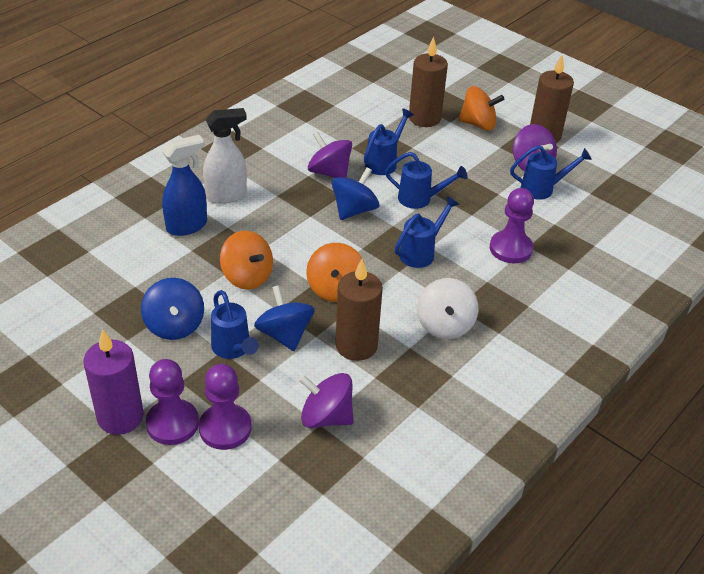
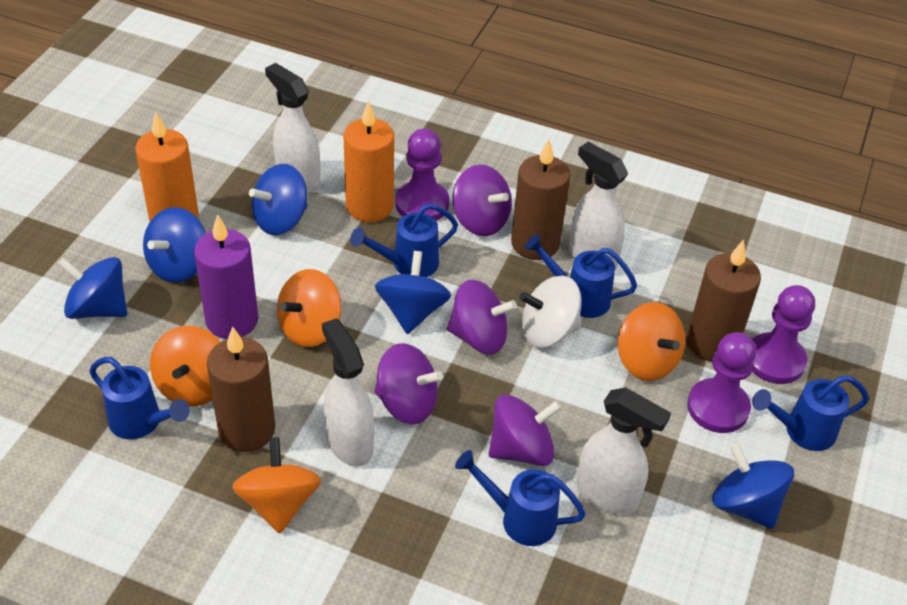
blue spinning top: [141,278,204,340] [254,285,315,351] [331,167,379,220] = 3 -> [58,257,127,319] [143,207,206,283] [249,164,307,235] [375,251,451,334] [712,443,794,529] = 5
blue spray bottle: [162,135,207,236] = 1 -> none = 0
orange candle: none = 0 -> [135,112,199,221] [343,100,394,222] = 2
orange spinning top: [220,231,273,290] [306,243,364,302] [458,86,504,131] = 3 -> [150,326,221,407] [232,437,321,534] [277,269,342,347] [618,302,685,381] = 4
purple spinning top: [299,373,354,428] [308,131,352,178] [513,124,557,171] = 3 -> [375,343,443,424] [447,280,517,354] [453,165,512,236] [489,395,562,466] = 4
white spray bottle: [203,108,247,204] = 1 -> [265,63,320,193] [322,318,374,467] [569,142,628,270] [577,387,671,514] = 4

